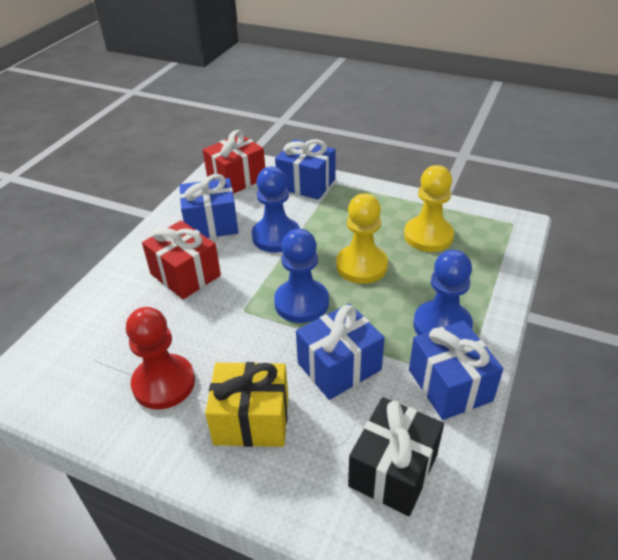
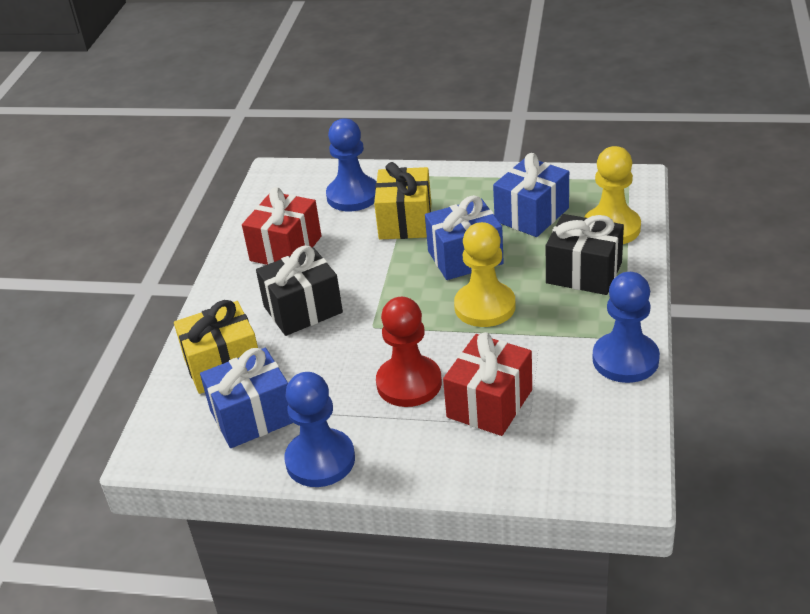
black gift: [348,397,444,516] = 1 -> [256,245,343,336] [546,214,624,295] = 2
blue gift: [179,174,239,238] [275,139,336,200] [296,303,385,400] [409,321,503,420] = 4 -> [200,348,293,448] [425,195,504,280] [493,153,569,237] = 3
yellow gift: [205,362,288,447] = 1 -> [174,300,258,394] [374,162,431,239] = 2

